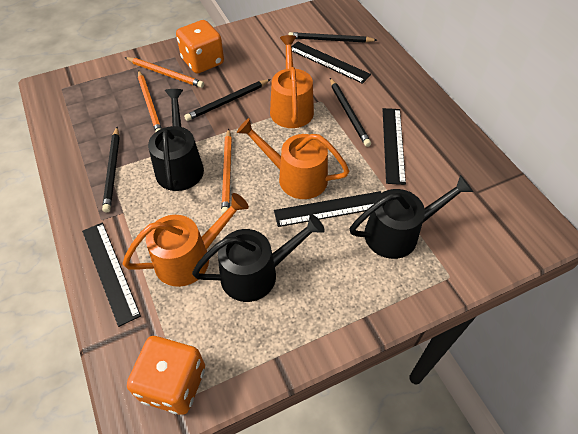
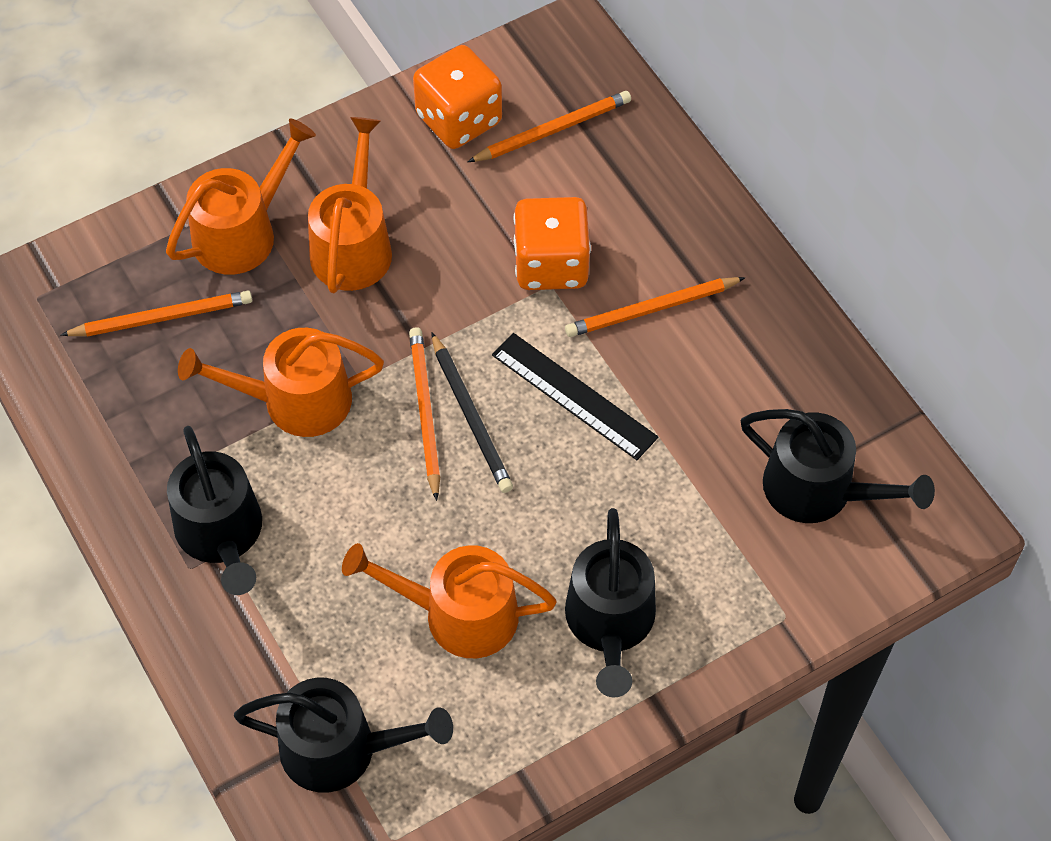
black pencil: [102,127,120,212] [184,79,271,121] [288,32,377,43] [330,78,371,147] = 4 -> [431,332,513,493] = 1
black ruler: [82,223,141,327] [274,191,381,227] [292,41,371,84] [383,108,406,185] = 4 -> [492,333,658,460] = 1
black watering can: [148,89,204,191] [192,214,325,302] [350,175,473,259] = 3 -> [167,426,262,595] [234,678,453,793] [565,508,656,697] [741,409,935,523] = 4
orange pencil: [124,57,204,88] [138,70,162,132] [221,128,232,215] = 3 -> [61,291,252,337] [409,327,440,501] [468,91,631,162] [565,277,745,337] = 4
orange watering can: [123,193,249,287] [237,118,349,199] [270,35,314,128] = 3 -> [166,119,316,275] [178,328,384,437] [308,117,392,293] [342,543,557,658] = 4

